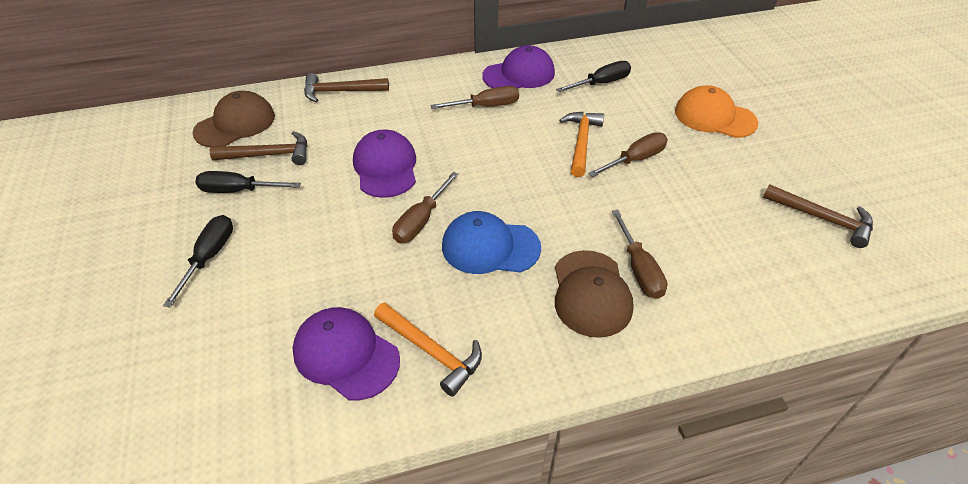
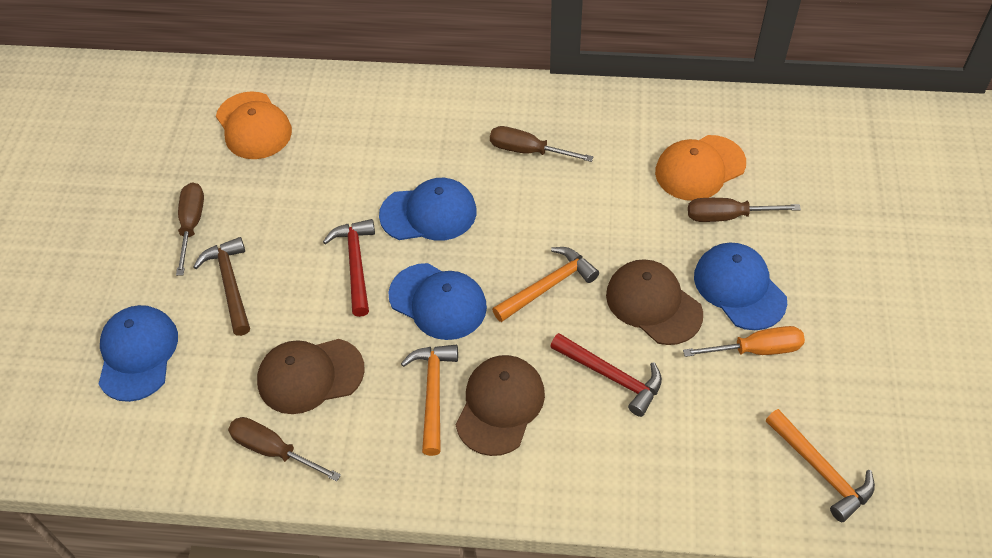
black screwdriver: [163,215,233,307] [195,171,301,193] [556,61,631,92] = 3 -> none = 0
blue cap: [442,211,541,274] = 1 -> [99,305,178,402] [379,178,477,241] [389,263,487,340] [694,243,787,330] = 4
brown cap: [193,91,275,147] [555,250,634,338] = 2 -> [257,339,365,414] [456,355,545,456] [606,259,703,345] = 3
brown hammer: [210,131,307,165] [304,73,389,102] [763,184,873,248] = 3 -> [193,237,250,336] = 1
orange cap: [675,85,758,138] = 1 -> [216,91,292,159] [655,135,746,201] = 2
orange hammer: [374,302,482,397] [559,112,604,177] = 2 -> [401,345,458,456] [492,247,599,322] [766,409,875,522] = 3
orange screwdriver: none = 0 -> [683,326,805,357] = 1
purple cap: [293,307,400,401] [353,129,416,198] [482,45,555,88] = 3 -> none = 0
red hammer: none = 0 -> [323,219,375,317] [550,333,662,417] = 2

